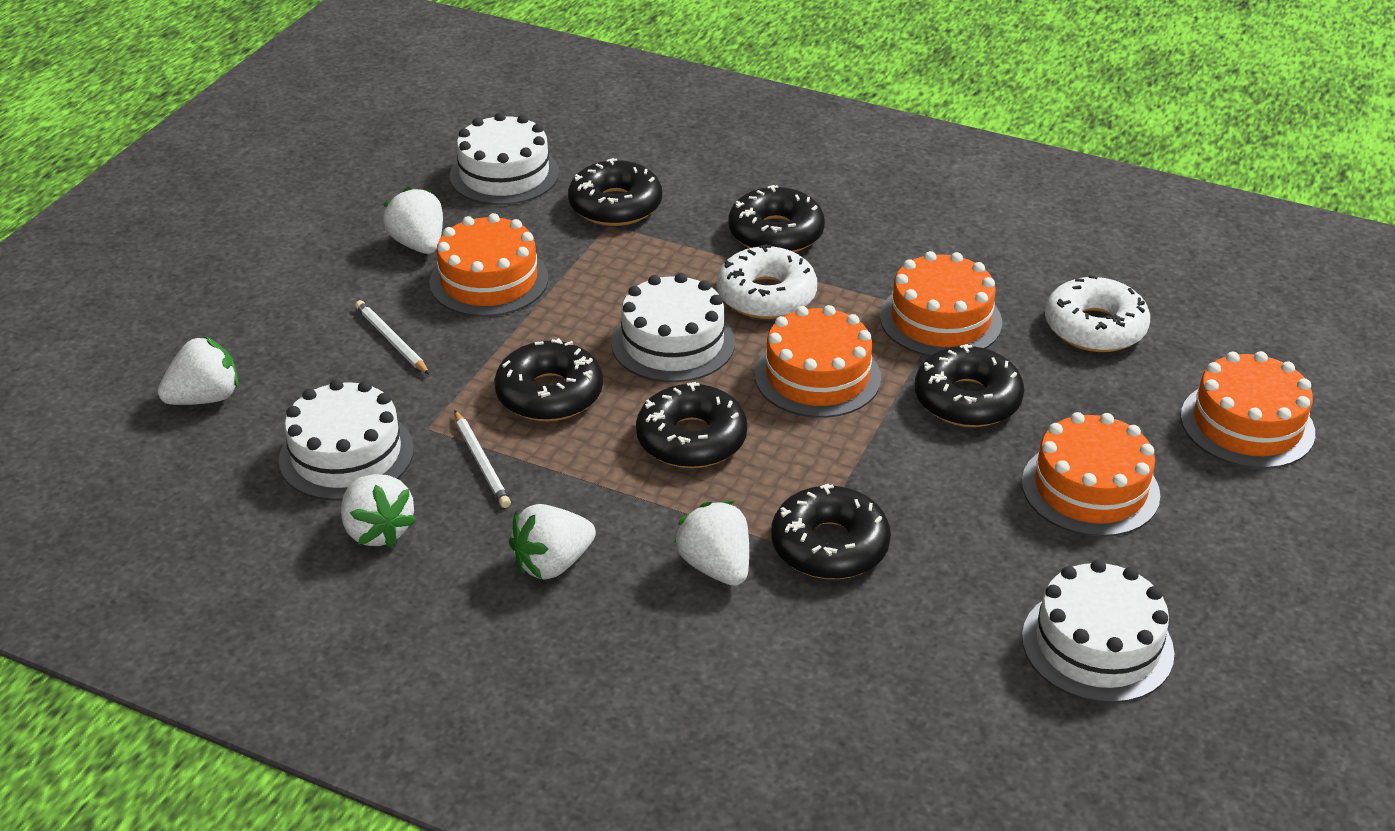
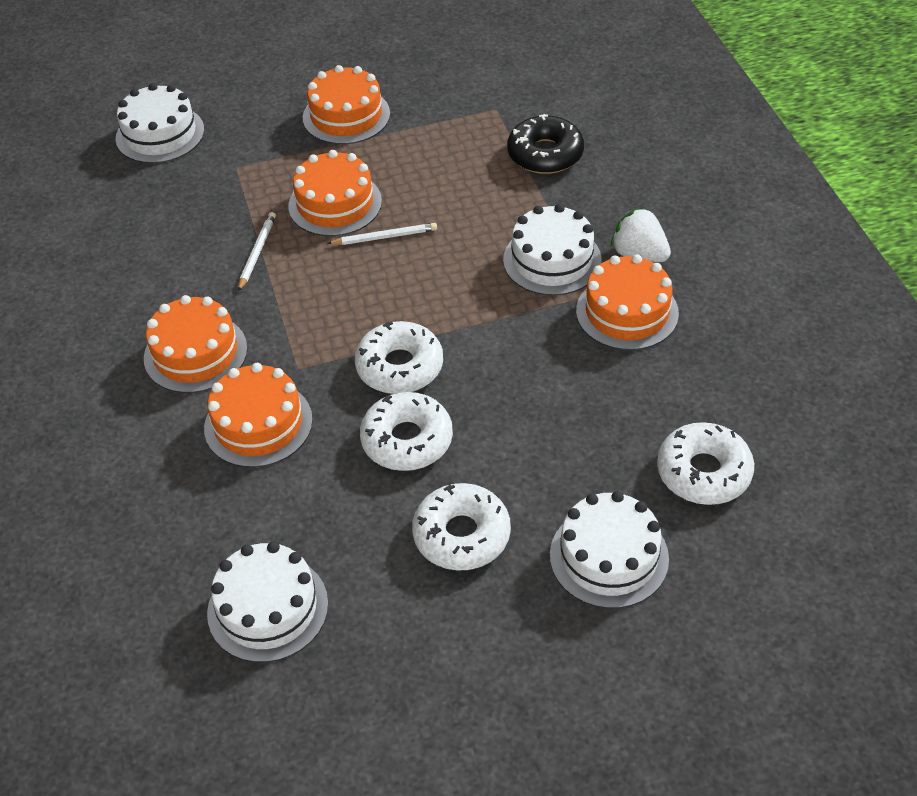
black donut: [495,338,603,421] [568,158,662,226] [636,382,747,468] [729,185,825,253] [771,484,891,579] [915,344,1024,427] = 6 -> [507,114,584,174] = 1
white donut: [717,244,817,319] [1045,275,1150,352] = 2 -> [355,321,443,394] [360,392,453,471] [412,483,511,571] [657,422,754,505] = 4
white strawberry: [158,336,239,405] [341,474,417,548] [383,187,443,254] [509,504,596,580] [674,501,749,586] = 5 -> [611,207,671,262] = 1

